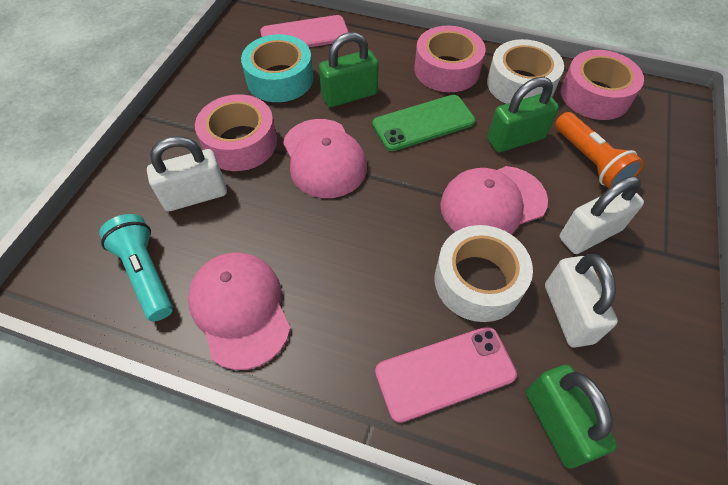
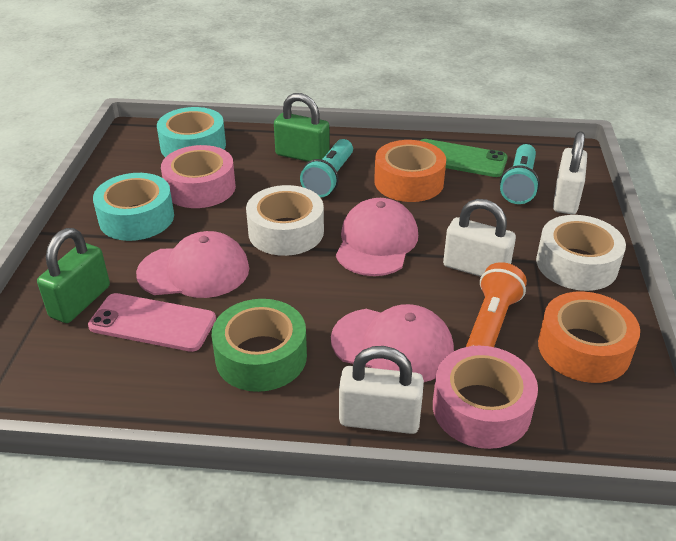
green padlock: [319,32,378,107] [487,77,559,152] [526,365,617,469] = 3 -> [37,228,110,323] [274,93,330,162] = 2
green tape: none = 0 -> [212,299,307,392] = 1
orange tape: none = 0 -> [374,140,446,202] [538,291,640,383] = 2
pink phone: [260,15,348,47] [375,327,517,423] = 2 -> [88,293,216,352] = 1
pink tape: [195,94,277,171] [414,26,485,92] [561,50,644,120] = 3 -> [161,145,236,208] [433,346,538,449] = 2
turquoise flashlight: [99,214,173,321] = 1 -> [300,139,353,198] [500,144,540,204] = 2
turquoise tape: [241,34,313,102] = 1 -> [93,173,174,241] [157,107,226,157] = 2

